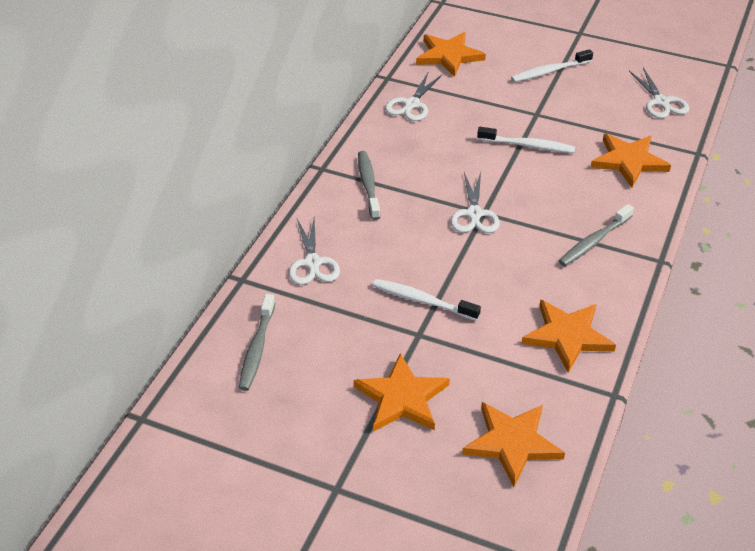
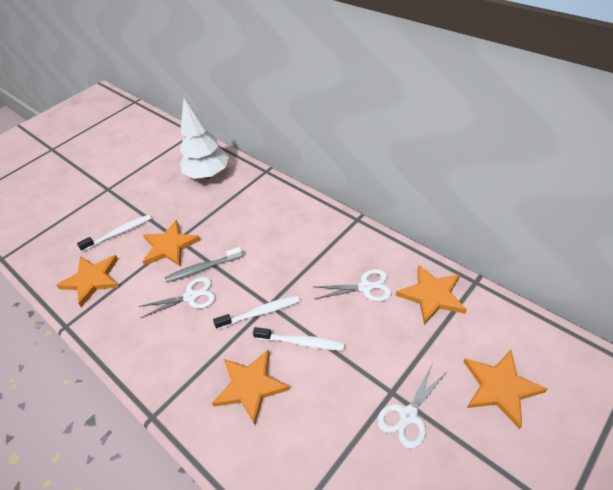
grey toothbrush: [239,294,275,391] [358,151,380,220] [559,204,634,266] = 3 -> [165,247,243,283] = 1
white scissors: [289,218,340,285] [385,73,442,121] [451,172,500,233] [629,68,690,118] = 4 -> [139,277,215,318] [314,269,392,302] [377,365,448,449] = 3
white tree: none = 0 -> [180,98,229,179] = 1

